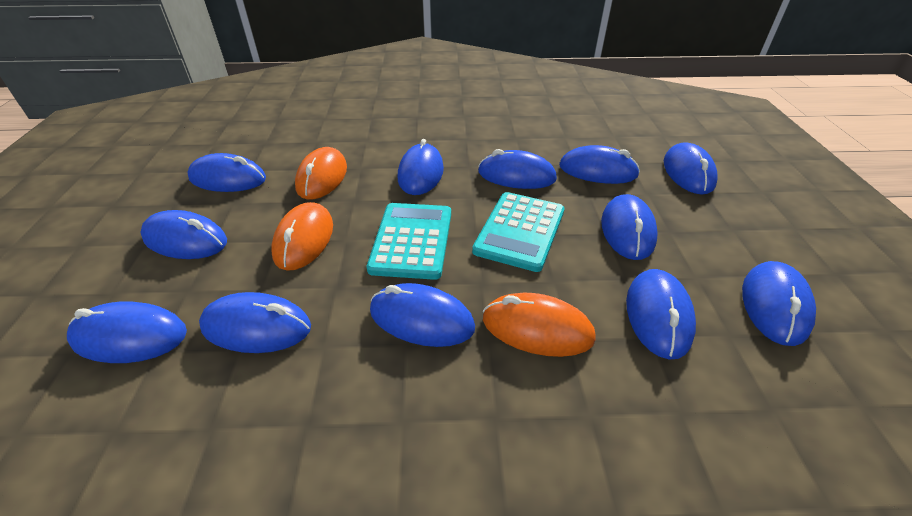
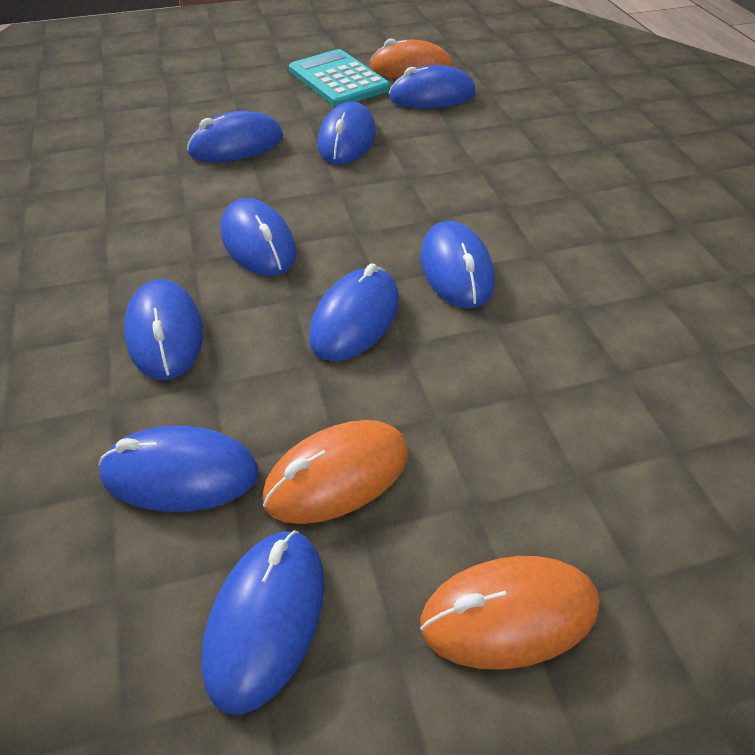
blue mouse: [67,301,187,363] [140,210,227,259] [188,153,266,192] [199,292,311,353] [370,283,475,347] [398,139,444,195] [478,149,557,189] [559,145,640,184] [601,194,658,260] [626,269,696,359] [664,142,718,195] [742,261,816,346] = 12 -> [99,426,259,512] [124,279,203,380] [187,111,283,162] [201,530,324,715] [220,198,296,276] [309,263,399,361] [318,102,376,165] [389,65,476,108] [420,221,495,309] = 9
turquoise calculator: [367,203,451,280] [472,192,565,272] = 2 -> [289,49,390,107] = 1

